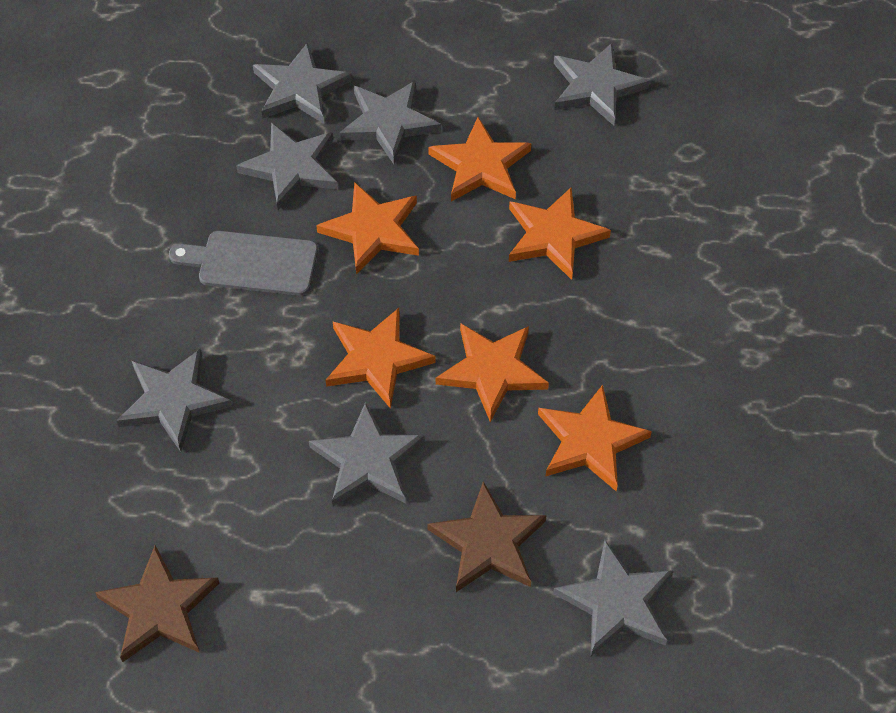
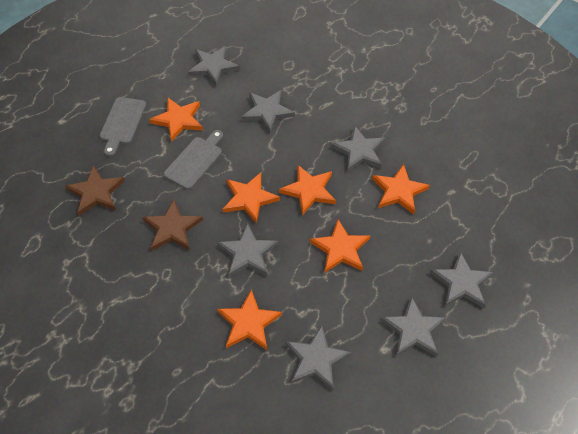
grey cutting board: [169,231,318,296] = 1 -> [100,97,146,156] [164,130,223,189] = 2

